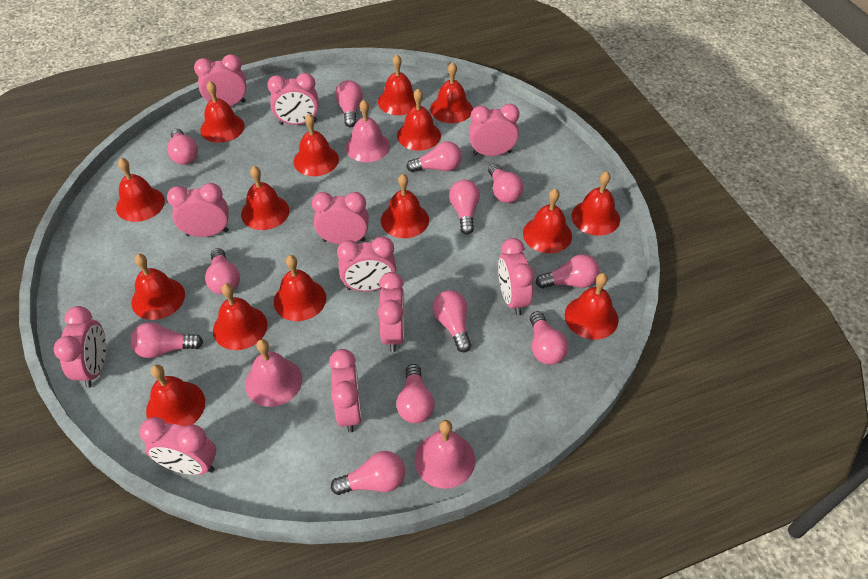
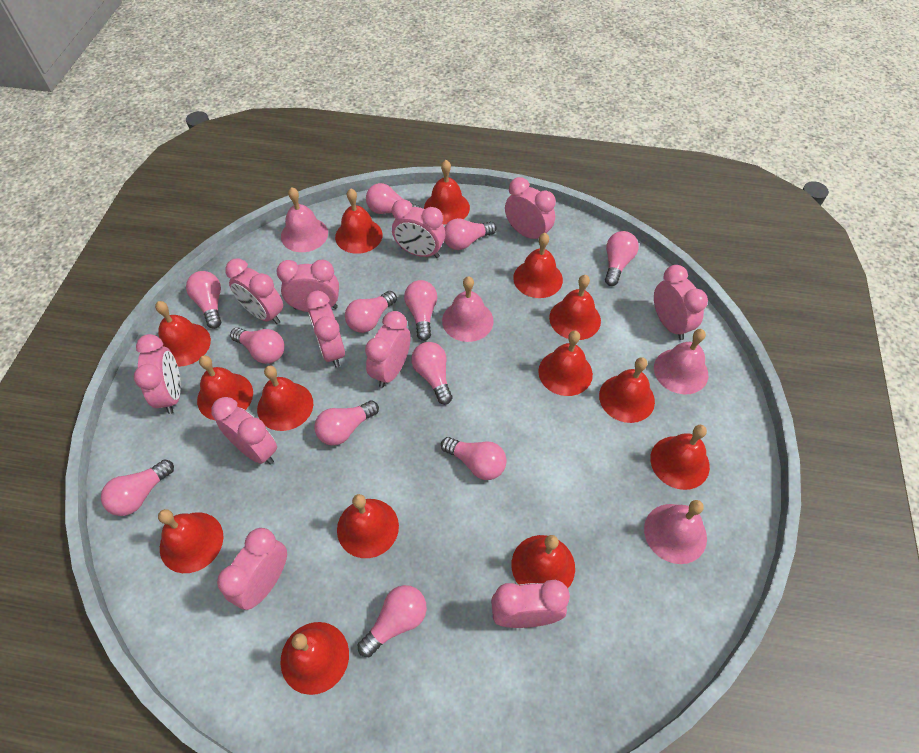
pink bell: [245,339,302,407] [346,100,390,162] [415,420,475,489] = 3 -> [281,187,328,252] [442,276,494,342] [644,500,707,564] [654,329,708,394] = 4
red bell: [116,158,165,222] [131,254,185,320] [146,364,205,426] [200,81,245,143] [213,283,267,350] [241,166,289,230] [274,255,326,321] [294,114,339,176] [378,55,416,115] [381,174,429,238] [397,89,441,151] [430,62,473,123] [523,189,572,253] [565,273,618,339] [572,171,620,236] = 15 -> [155,301,211,367] [158,509,224,573] [197,355,253,421] [257,366,313,431] [280,622,349,695] [335,188,383,254] [337,494,399,558] [424,160,470,225] [511,535,575,588] [513,233,563,298] [538,331,593,396] [549,275,601,340] [599,357,655,423] [650,425,710,490] = 14

